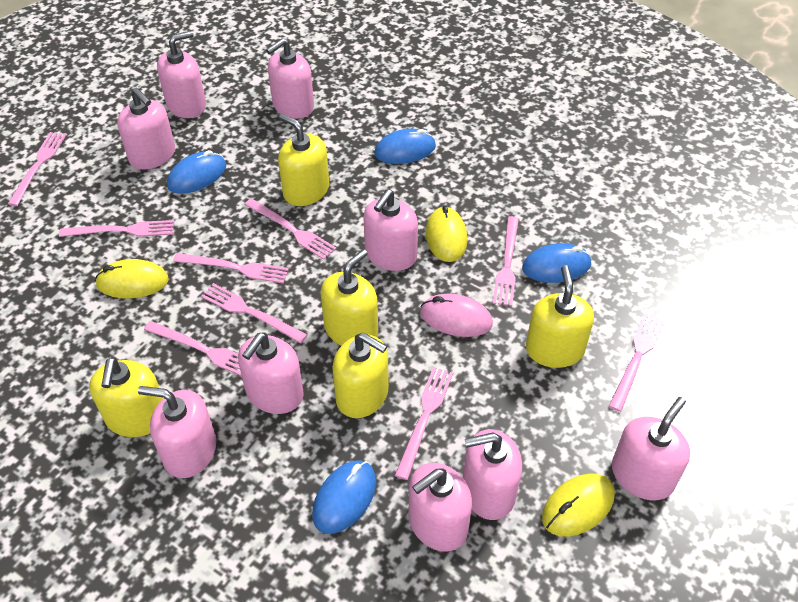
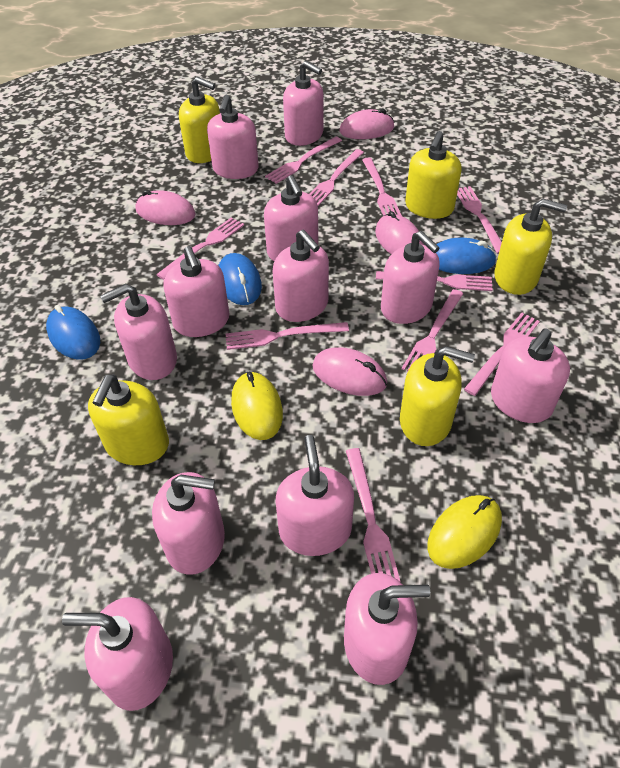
blue mouse: [167,150,226,194] [312,461,376,534] [374,129,436,164] [522,243,592,283] = 4 -> [46,305,100,360] [218,253,262,305] [436,238,497,274] = 3
pink fork: [8,132,66,206] [59,220,174,237] [144,321,242,376] [173,253,289,283] [201,283,307,344] [244,198,336,260] [395,367,453,480] [493,216,519,306] [609,313,665,412] = 9 -> [156,217,244,280] [226,322,349,350] [265,137,342,184] [310,149,364,206] [346,448,400,581] [362,158,402,216] [376,271,493,291] [402,289,463,372] [457,186,502,254] [464,313,540,396] = 10
pink mouse: [420,294,493,337] = 1 -> [135,190,196,225] [313,347,387,396] [340,109,395,139] [375,211,424,255] = 4
pink soap dispenser: [117,88,175,170] [138,386,216,478] [157,31,206,118] [238,332,304,414] [266,38,314,119] [363,190,418,271] [409,463,472,552] [463,429,522,520] [612,397,690,500] = 9 -> [62,597,173,711] [100,284,177,380] [152,472,225,575] [163,246,229,337] [207,95,259,179] [264,175,318,261] [273,230,329,322] [276,435,354,556] [283,61,323,146] [344,573,430,685] [381,231,440,324] [491,328,570,423] = 12
yellow mouse: [95,259,169,299] [426,205,468,262] [542,474,615,537] = 3 -> [231,372,283,440] [427,495,502,569] = 2

